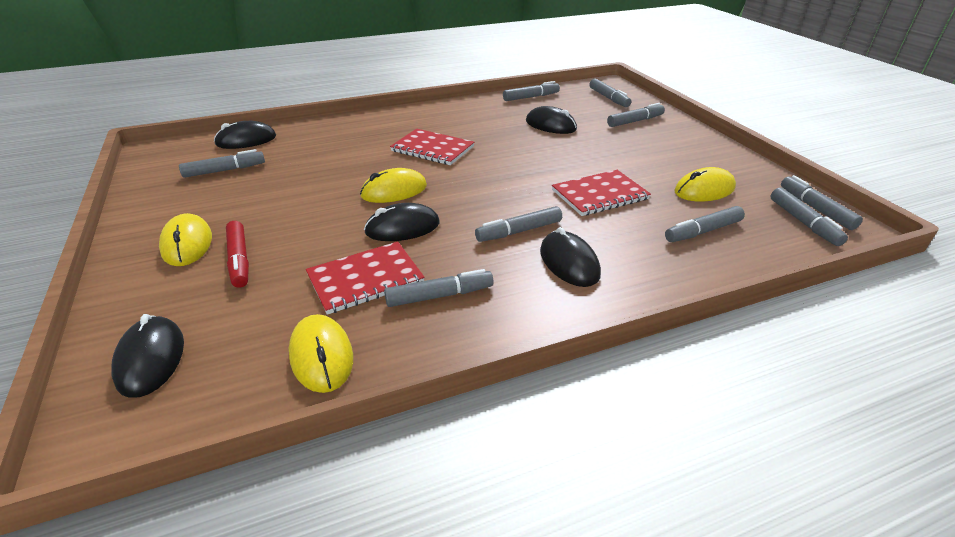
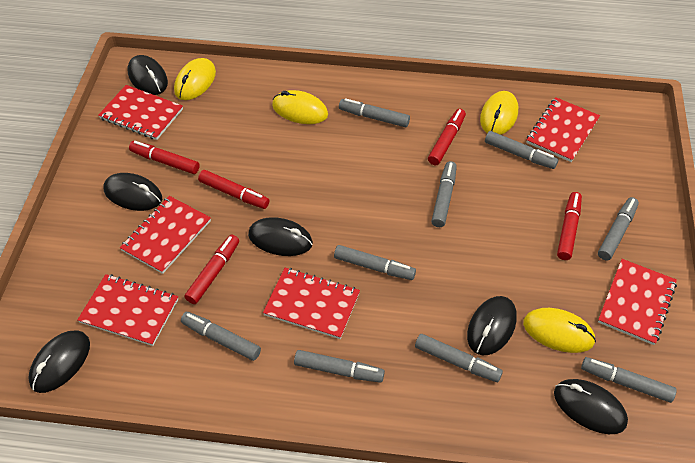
black mouse: [111,314,184,398] [214,121,276,149] [364,203,440,241] [526,106,577,134] [540,227,601,287] = 5 -> [28,330,90,393] [103,173,162,211] [128,55,168,95] [248,217,313,256] [467,296,517,356] [554,379,628,434] = 6
red marker: [226,221,249,288] = 1 -> [129,141,200,174] [184,235,239,304] [198,170,270,209] [428,109,466,165] [557,192,582,260] = 5
red notebook: [306,242,425,315] [390,129,474,165] [552,170,651,216] = 3 -> [77,274,178,346] [98,85,183,140] [120,196,211,274] [263,268,360,339] [526,97,600,162] [598,259,677,345] = 6

